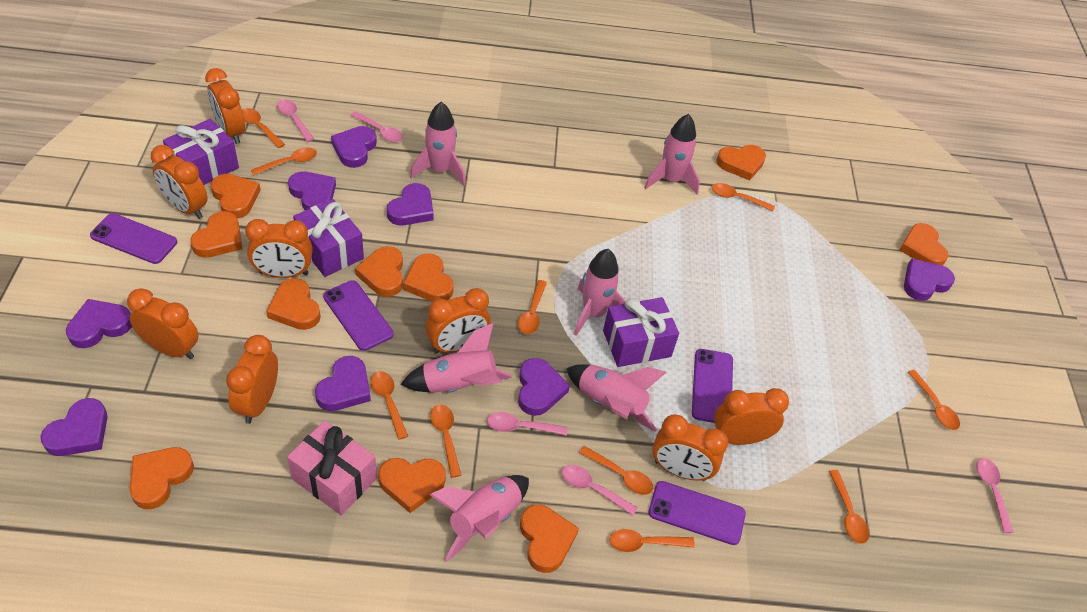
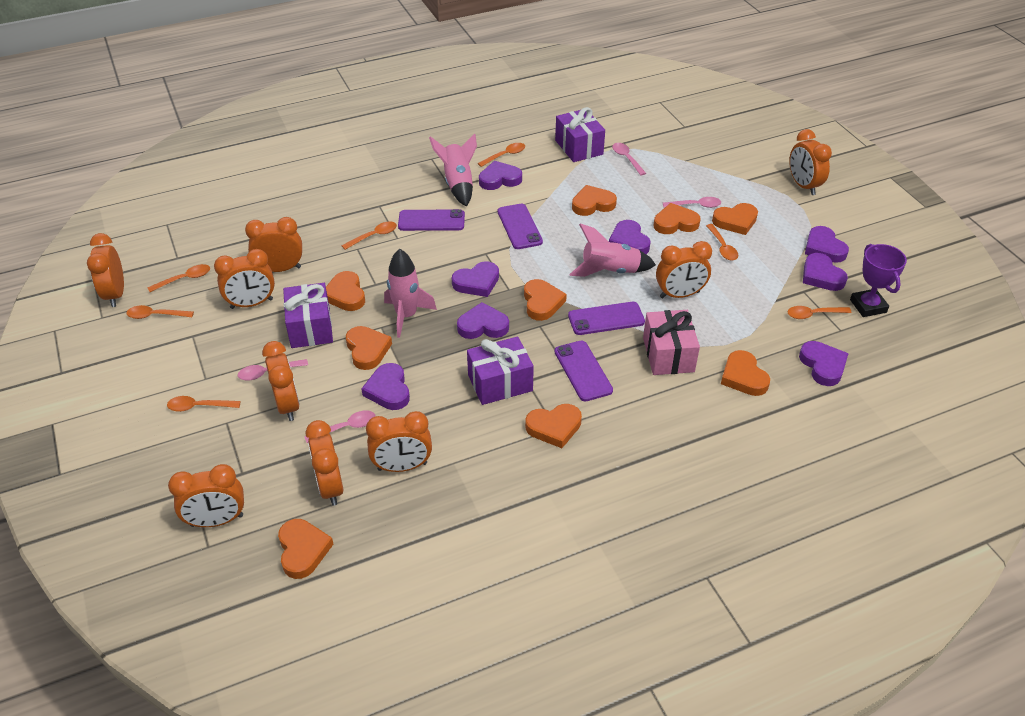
orange clock: [127,288,199,359] [151,145,208,219] [205,68,245,144] [226,335,278,424] [245,219,312,278] [425,288,491,354] [652,414,728,481] [714,388,789,445] = 8 -> [87,233,124,307] [168,464,244,527] [214,249,275,309] [245,217,302,272] [262,341,300,421] [306,420,343,506] [366,411,432,472] [656,241,712,298] [789,129,832,195] = 9
orange heart: [130,447,194,509] [190,211,243,258] [210,174,261,218] [266,278,321,330] [355,246,403,297] [378,458,446,513] [403,253,454,302] [520,504,579,573] [716,145,766,181] [900,223,948,265] = 10 -> [278,519,333,579] [326,271,365,311] [346,326,392,370] [524,279,567,321] [525,404,582,448] [572,185,617,216] [654,203,701,234] [712,203,758,235] [721,350,770,396] = 9
orange spoon: [242,108,285,148] [251,147,317,175] [371,371,408,440] [430,404,461,478] [518,280,547,334] [579,446,653,495] [610,529,695,552] [712,183,775,211] [829,470,869,544] [908,370,960,430] = 10 -> [126,305,194,319] [147,264,210,292] [167,396,241,412] [342,221,397,250] [478,143,525,167] [706,224,738,260] [787,306,852,319] = 7
pink rocket: [400,323,512,393] [410,102,466,185] [429,475,529,561] [567,364,667,432] [574,249,625,336] [644,114,700,194] = 6 -> [384,249,437,338] [429,134,477,207] [569,223,656,277] = 3
pink spoon: [277,99,314,142] [351,111,403,142] [487,412,567,436] [562,465,638,516] [976,458,1014,533] = 5 -> [238,359,308,381] [304,410,376,443] [612,143,646,176] [663,197,721,208] = 4
purple trophy: none = 0 -> [850,244,907,317] = 1

